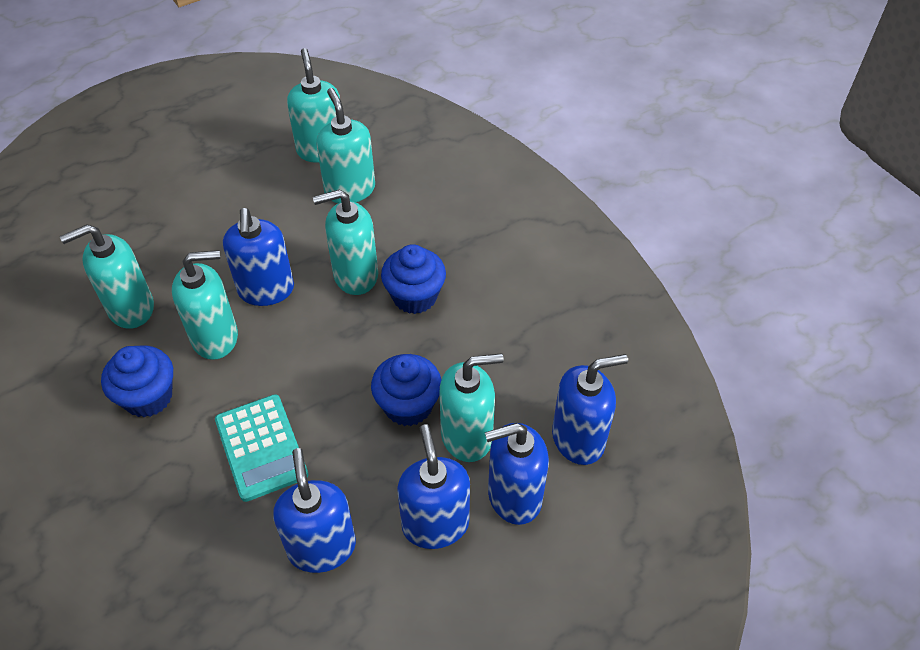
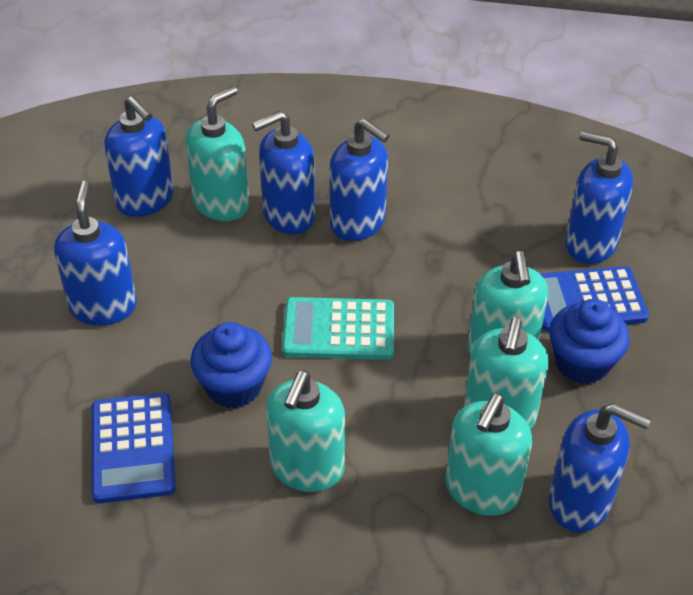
blue calculator: none = 0 -> [92,393,175,503] [540,266,649,332] = 2
blue cupcake: [101,345,173,417] [371,354,442,426] [381,244,446,314] = 3 -> [190,322,272,408] [549,299,630,384] = 2
blue soap dispenser: [223,208,294,306] [273,448,356,573] [397,424,470,549] [485,423,549,525] [552,354,628,465] = 5 -> [54,181,137,326] [104,96,174,217] [252,111,315,234] [330,119,390,241] [549,403,651,532] [565,131,633,264] = 6
turquoise soap dispenser: [60,224,154,329] [172,250,238,360] [287,48,340,163] [313,189,378,295] [316,88,375,203] [440,353,504,462] = 6 -> [185,86,249,221] [266,370,345,492] [446,393,532,516] [464,317,549,429] [468,251,548,356] = 5

